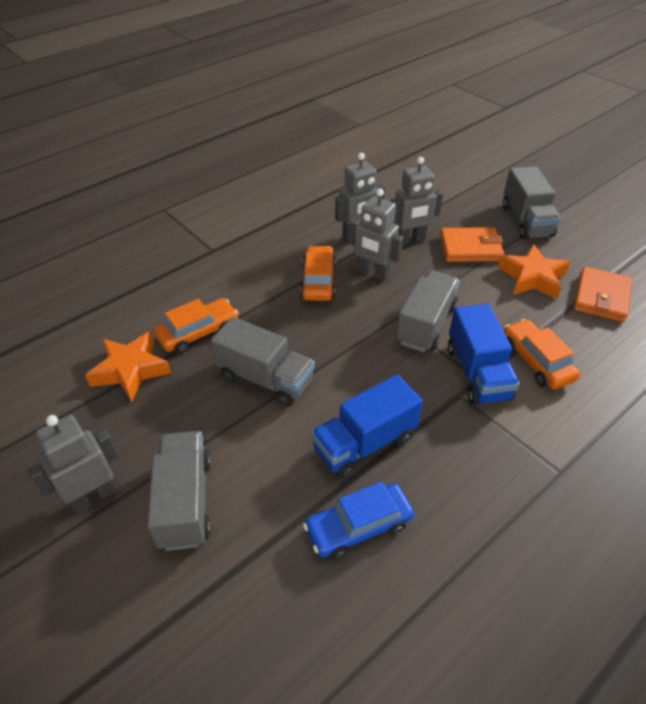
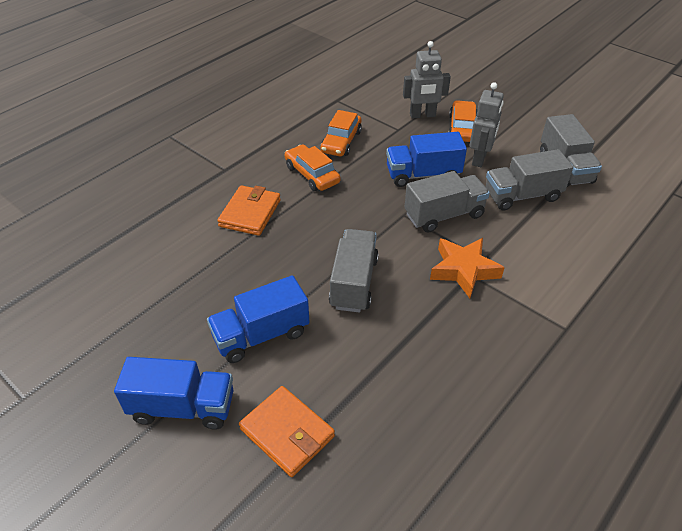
blue car: [303,481,414,559] = 1 -> none = 0
blue truck: [311,375,423,479] [448,304,520,405] = 2 -> [114,357,233,430] [207,275,310,363] [386,132,467,187] = 3
grey robot: [27,414,119,513] [335,153,385,242] [349,189,403,281] [390,157,443,245] = 4 -> [403,41,451,118] [469,82,504,167] = 2
orange star: [85,331,171,402] [498,244,570,299] = 2 -> [430,238,505,298] = 1

